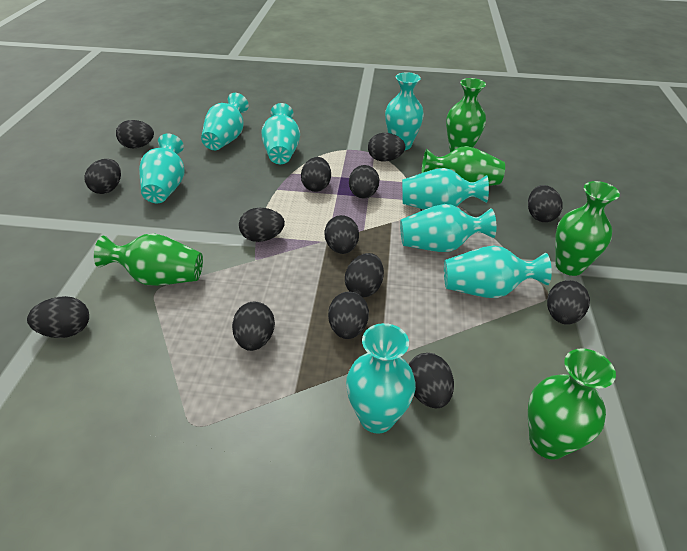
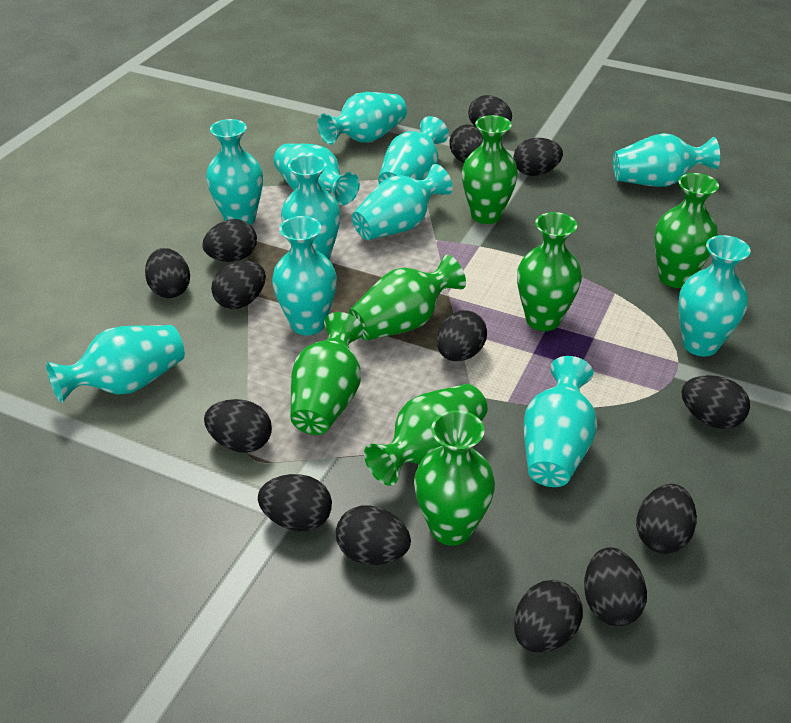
green vase: [94,233,203,286] [422,146,505,186] [446,78,486,152] [528,348,616,460] [555,181,620,276] = 5 -> [291,312,364,435] [349,255,466,341] [364,384,488,486] [414,410,495,546] [462,115,518,224] [517,212,582,331] [654,173,719,288] = 7
turquoise vase: [139,134,184,203] [201,93,249,150] [261,103,300,164] [346,323,416,434] [385,72,424,150] [400,204,496,252] [402,168,489,210] [444,245,552,298] = 8 -> [46,325,185,403] [206,119,263,225] [272,216,337,335] [274,144,360,205] [281,155,341,260] [317,92,407,145] [352,164,453,240] [378,116,448,184] [523,356,598,487] [613,133,720,187] [678,235,751,356] = 11

